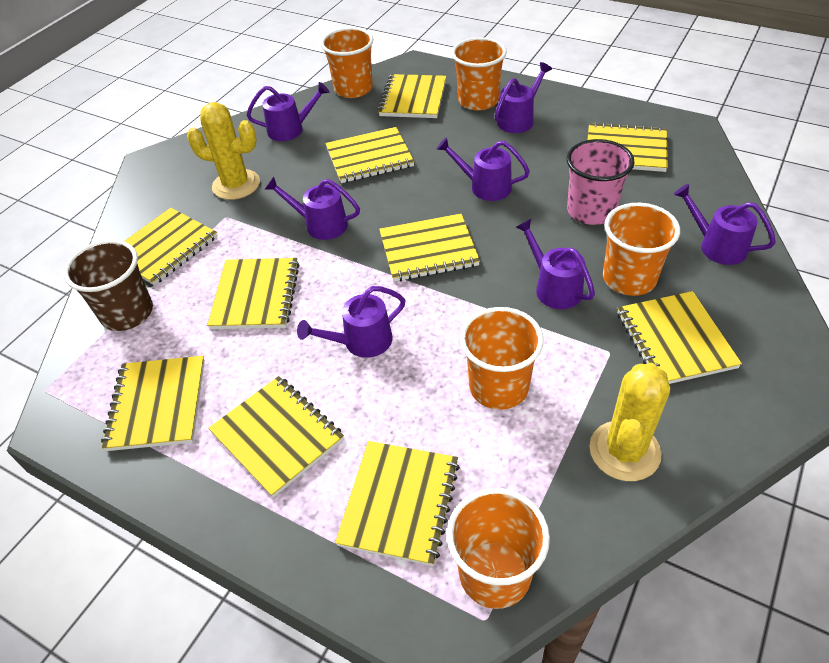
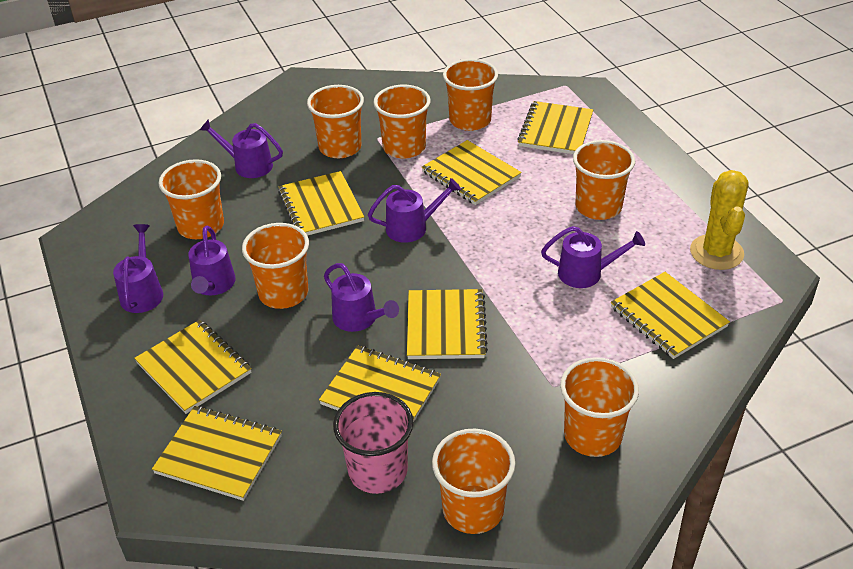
brown cup: [64,240,153,331] = 1 -> none = 0
orange cup: [321,28,373,98] [447,488,550,609] [452,37,507,111] [460,307,544,410] [603,203,680,296] = 5 -> [159,159,224,239] [242,223,309,309] [307,85,364,158] [373,85,430,159] [432,429,515,534] [443,59,498,131] [560,357,639,457] [573,140,635,220] = 8
purple watering can: [247,82,329,141] [264,176,360,240] [297,286,406,358] [436,137,530,201] [495,62,552,133] [516,219,595,309] [674,184,776,265] = 7 -> [113,224,163,313] [188,226,236,295] [199,120,283,178] [324,263,399,332] [368,178,461,243] [541,226,645,288] = 6
yellow cactus: [187,102,260,200] [590,363,670,481] = 2 -> [690,170,749,270] = 1
yellow notebook: [101,356,205,451] [124,208,218,286] [207,258,299,329] [208,376,344,498] [325,127,414,183] [335,441,460,566] [378,74,446,118] [379,214,480,282] [588,122,668,172] [617,291,742,384] = 10 -> [134,320,252,414] [152,406,282,501] [278,171,364,236] [319,345,441,422] [407,289,488,359] [422,140,522,205] [517,101,593,154] [611,272,730,359] = 8

